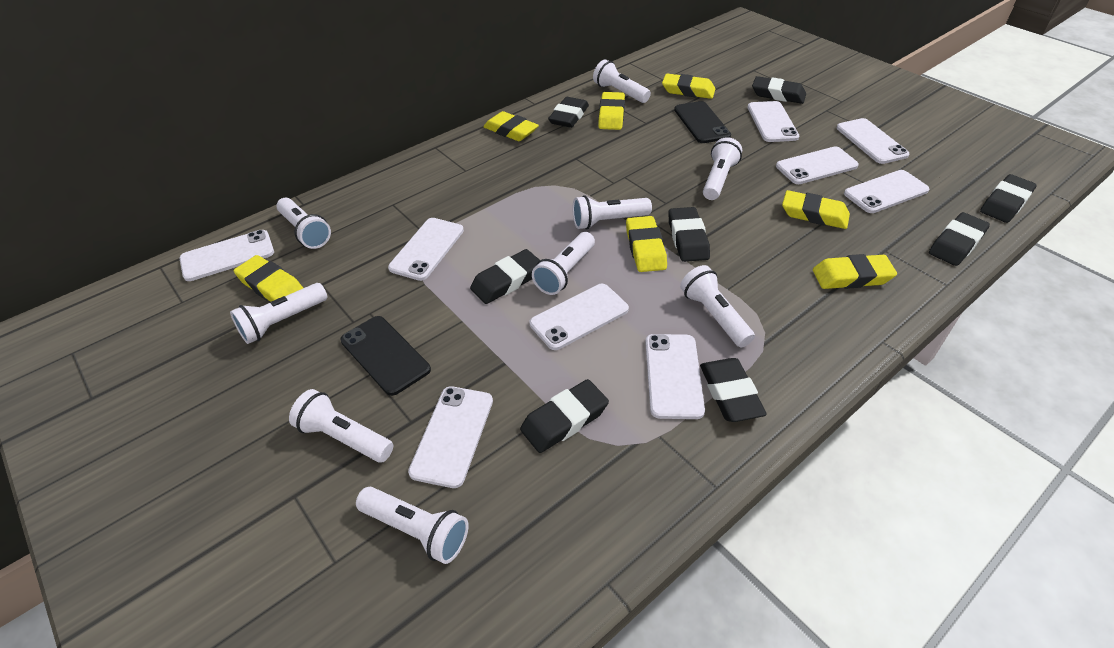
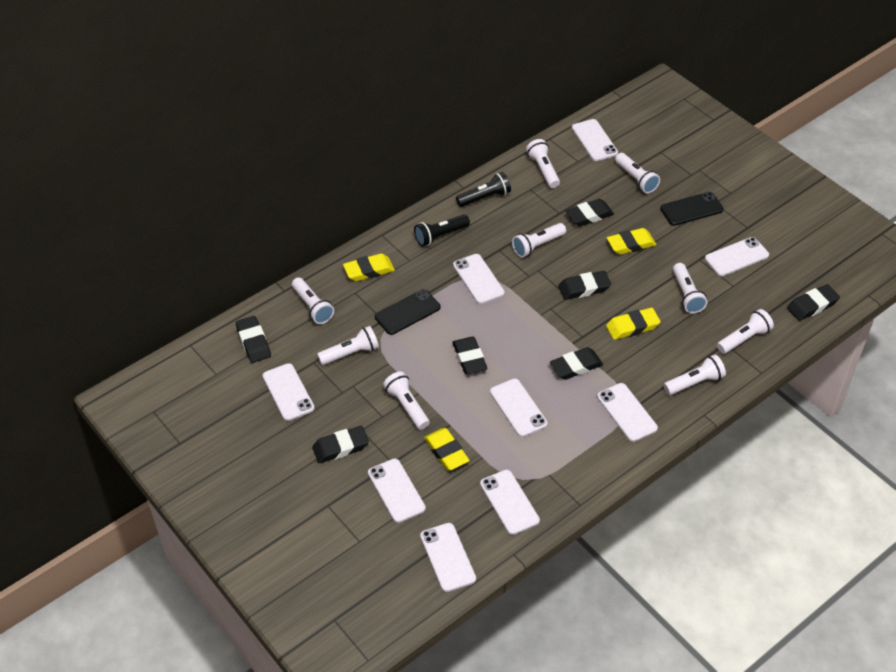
black eraser: [470,249,540,304] [520,379,609,453] [548,97,589,128] [668,207,710,262] [700,358,767,422] [752,76,806,104] [929,212,990,266] [980,174,1037,223] = 8 -> [236,316,271,363] [312,426,369,463] [452,336,488,374] [550,347,603,380] [558,271,611,300] [566,199,614,226] [787,284,840,321] = 7
black flashlight: none = 0 -> [414,215,470,246] [456,172,511,207] = 2
yellow eraser: [234,255,303,302] [483,111,539,141] [598,92,625,130] [626,216,667,272] [662,73,715,99] [782,190,850,229] [813,254,897,289] = 7 -> [343,253,395,281] [424,428,470,470] [606,308,660,340] [607,228,656,255] = 4

